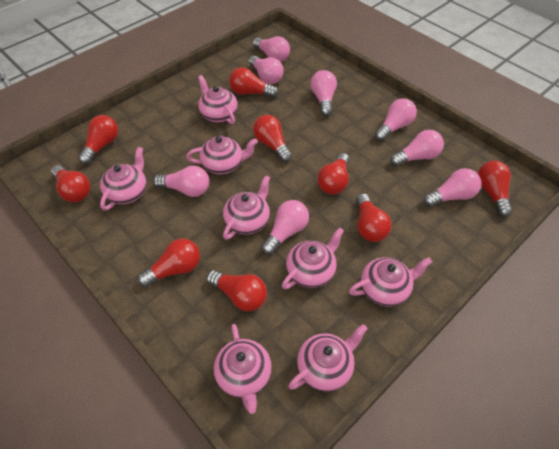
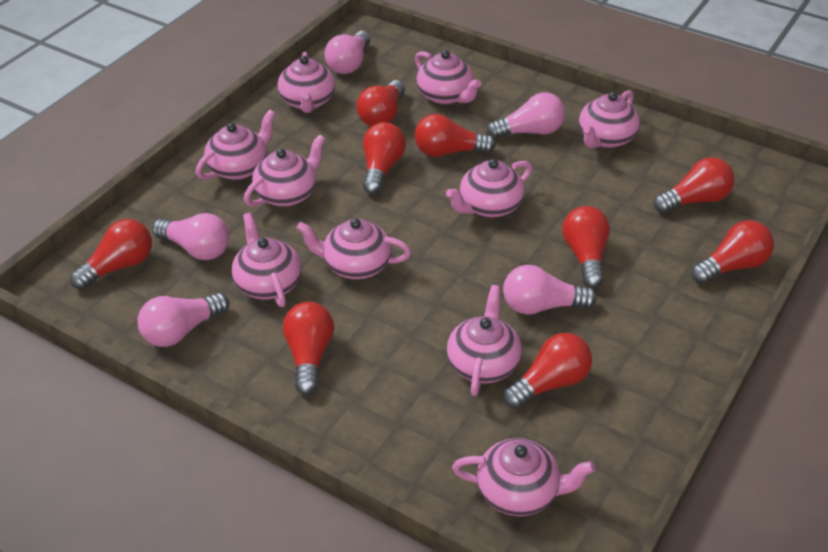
pink light bulb: [153,166,209,197] [249,56,284,84] [253,36,290,62] [261,200,309,255] [311,70,337,116] [375,98,417,141] [390,130,444,166] [423,168,481,207] = 8 -> [137,293,229,347] [152,213,229,260] [324,31,370,74] [487,93,565,139] [503,265,597,315] = 5
pink teapot: [100,147,146,211] [186,136,258,174] [198,75,238,124] [214,324,272,414] [223,175,270,240] [282,227,344,289] [288,324,368,392] [349,257,432,306] = 8 -> [196,110,276,180] [232,213,301,307] [244,134,326,207] [278,52,335,113] [296,218,411,279] [415,50,481,105] [446,159,532,217] [447,285,522,396] [452,438,595,516] [579,90,640,148] = 10

